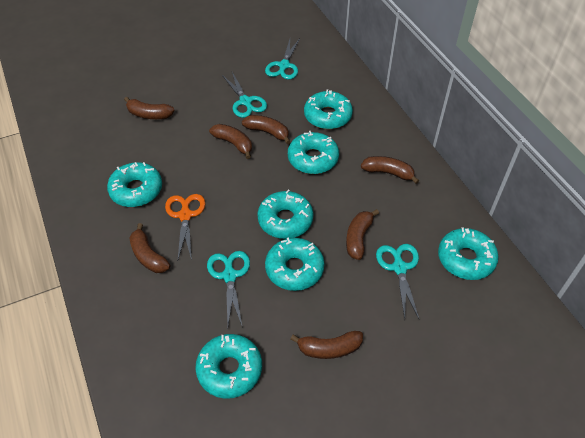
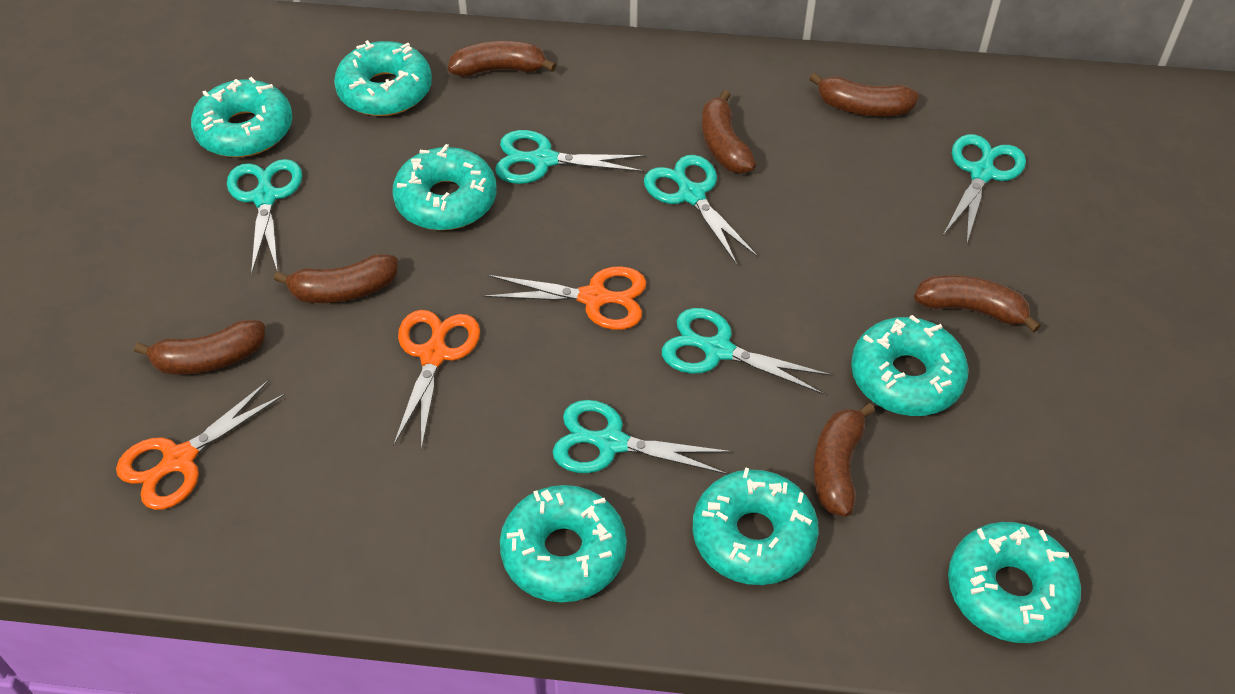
orange scissors: [165,194,205,260] = 1 -> [116,380,285,510] [393,310,480,451] [483,266,647,330] = 3
turquoise scissors: [207,251,250,328] [222,72,267,118] [265,38,300,80] [376,244,419,319] = 4 -> [227,159,302,274] [495,130,646,184] [552,400,732,475] [644,155,758,265] [662,308,832,394] [943,134,1026,245] = 6

